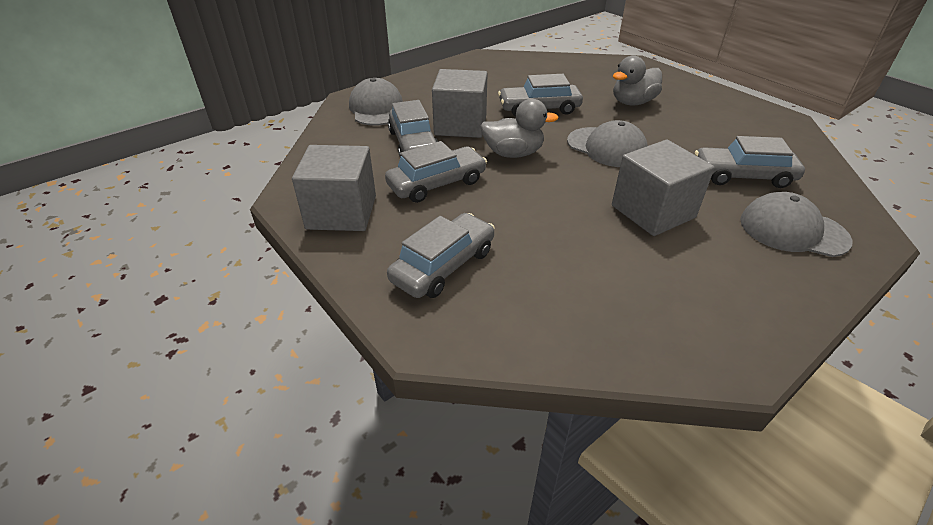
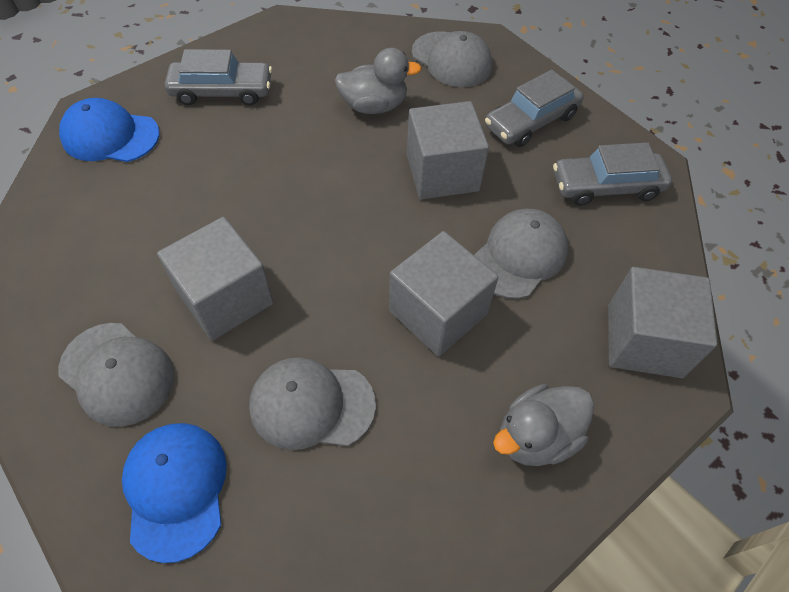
blue cap: none = 0 -> [59,98,160,162] [122,423,227,563] = 2
grey cap: [349,78,403,126] [567,120,648,167] [740,192,853,257] = 3 -> [59,323,174,427] [249,358,376,450] [412,31,493,87] [474,209,569,299] = 4
grey car: [385,141,487,203] [387,213,495,298] [388,100,438,157] [498,74,583,116] [695,136,805,188] = 5 -> [165,49,272,106] [485,70,584,147] [553,142,672,206] = 3
grey cube: [292,145,376,231] [432,69,488,138] [612,140,715,236] = 3 -> [157,217,274,341] [389,231,499,356] [407,101,489,200] [608,267,717,378] = 4

